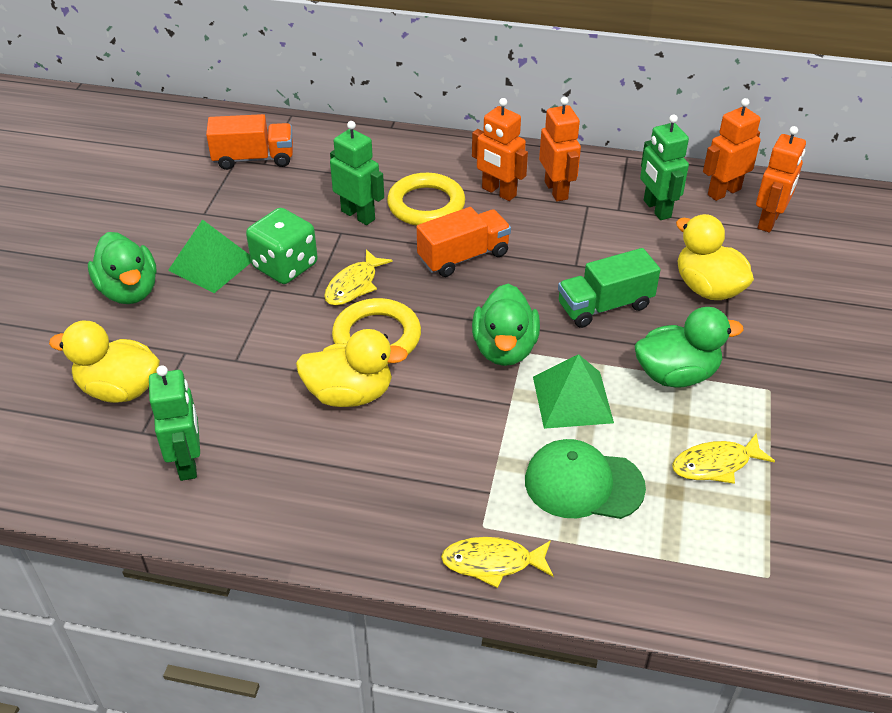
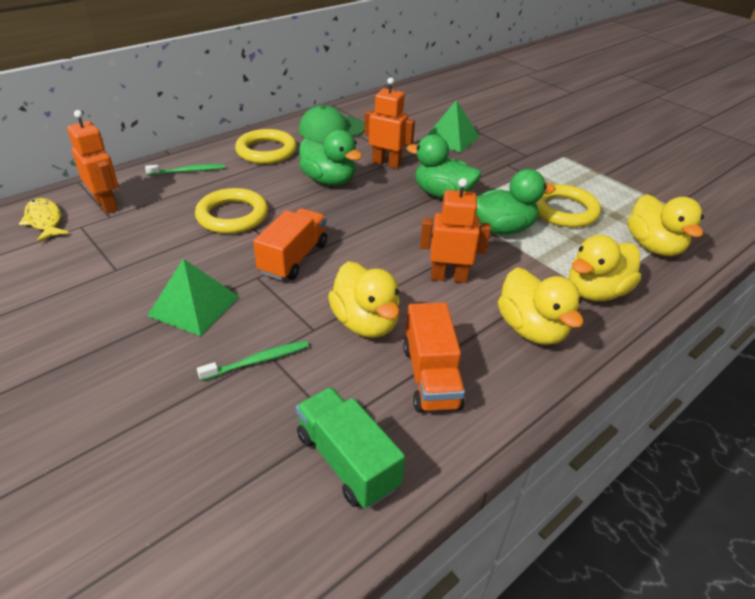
green dice: [246,208,318,284] = 1 -> none = 0
green robot: [149,365,200,481] [330,121,384,225] [640,114,689,220] = 3 -> none = 0
green toothbrush: none = 0 -> [145,164,225,175] [197,340,309,381] = 2
orange robot: [472,98,528,201] [539,97,581,202] [703,98,760,201] [756,126,806,232] = 4 -> [67,110,118,214] [364,77,415,169] [420,178,491,283] = 3
yellow duck: [49,321,160,403] [296,329,408,407] [676,214,754,300] = 3 -> [328,261,400,338] [498,267,583,345] [569,235,641,301] [627,194,704,256] = 4
yellow fish: [324,249,393,305] [441,537,554,588] [672,433,775,484] = 3 -> [19,198,69,242] = 1
yellow ring: [332,298,421,364] [387,173,465,226] = 2 -> [195,188,268,234] [235,129,297,164] [536,184,601,228] = 3

